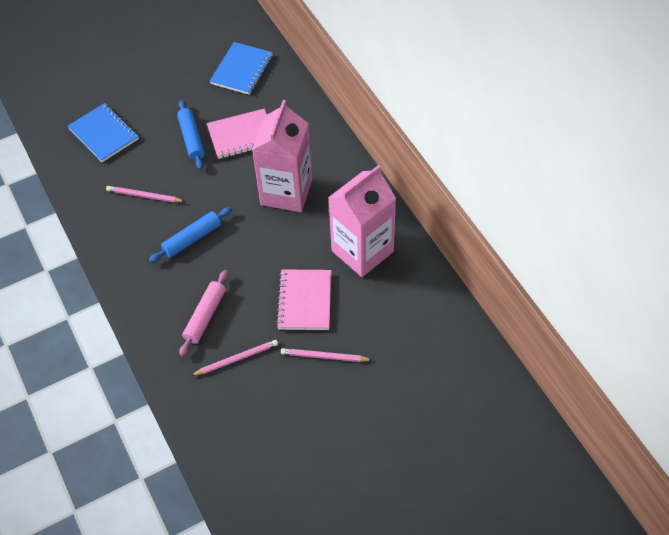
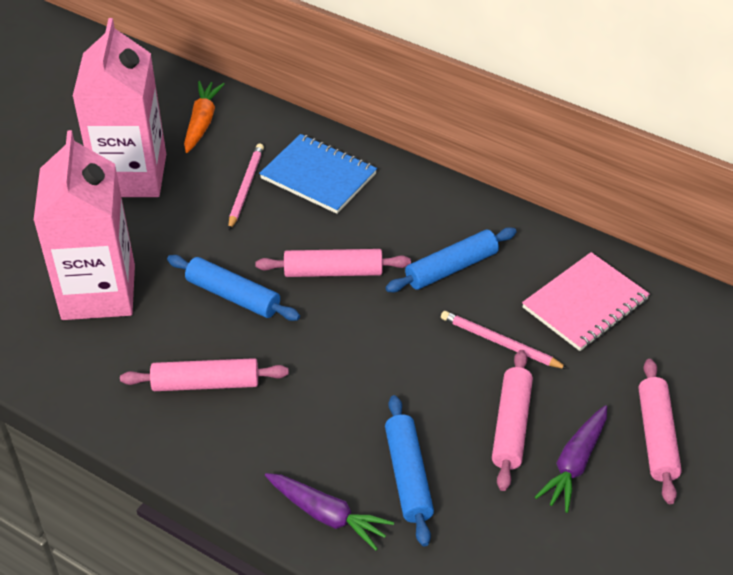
blue notebook: [68,103,139,162] [210,42,273,95] = 2 -> [259,134,377,214] = 1
blue rolling pin: [149,207,232,263] [177,100,205,170] = 2 -> [167,255,300,321] [385,395,434,547] [386,227,517,292] = 3
orange carrot: none = 0 -> [184,81,225,153] = 1
pink notebook: [207,109,267,159] [276,269,332,330] = 2 -> [522,252,650,351] = 1
pink pencil: [106,186,185,202] [191,340,278,376] [281,348,372,362] = 3 -> [228,143,264,230] [441,311,568,369] = 2
pink rolling pin: [179,270,228,356] = 1 -> [120,358,289,391] [255,249,411,277] [492,350,533,491] [639,359,682,504] = 4
purple carrot: none = 0 -> [265,473,394,551] [535,405,607,513] = 2

